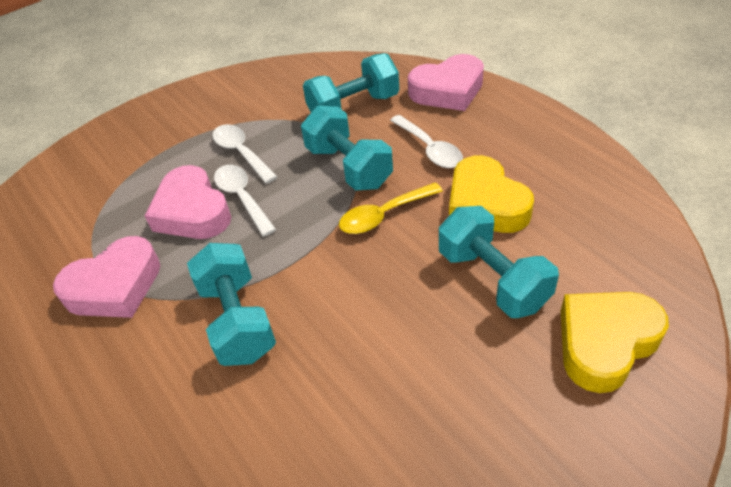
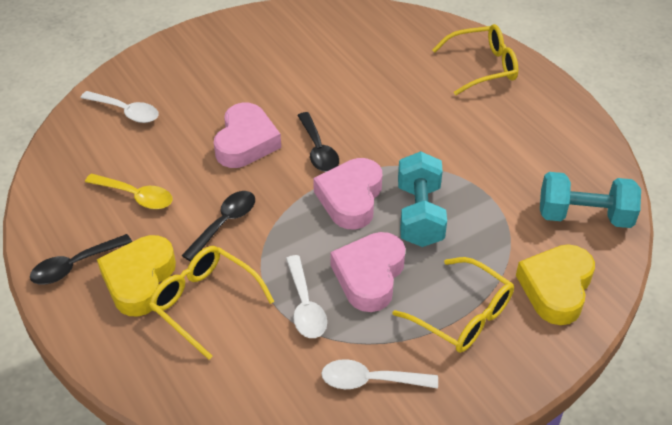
black spoon: none = 0 -> [30,234,132,284] [181,191,255,261] [297,112,339,172] = 3
turquoise dumbbell: [187,243,276,366] [301,106,393,190] [303,53,399,112] [439,206,559,318] = 4 -> [398,151,447,247] [540,172,641,228] = 2
yellow glasses: none = 0 -> [149,246,274,360] [393,257,514,353] [432,24,518,95] = 3

